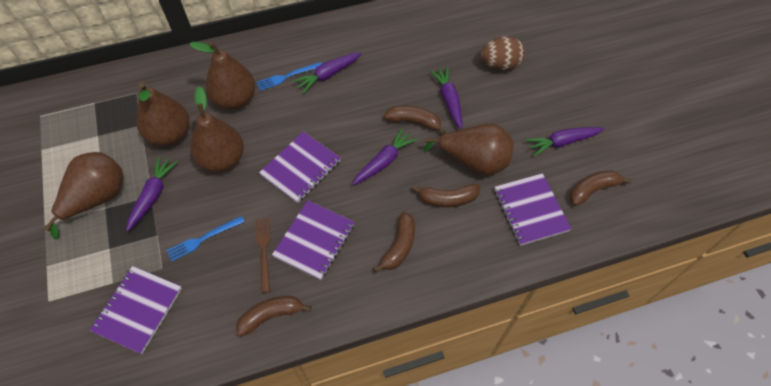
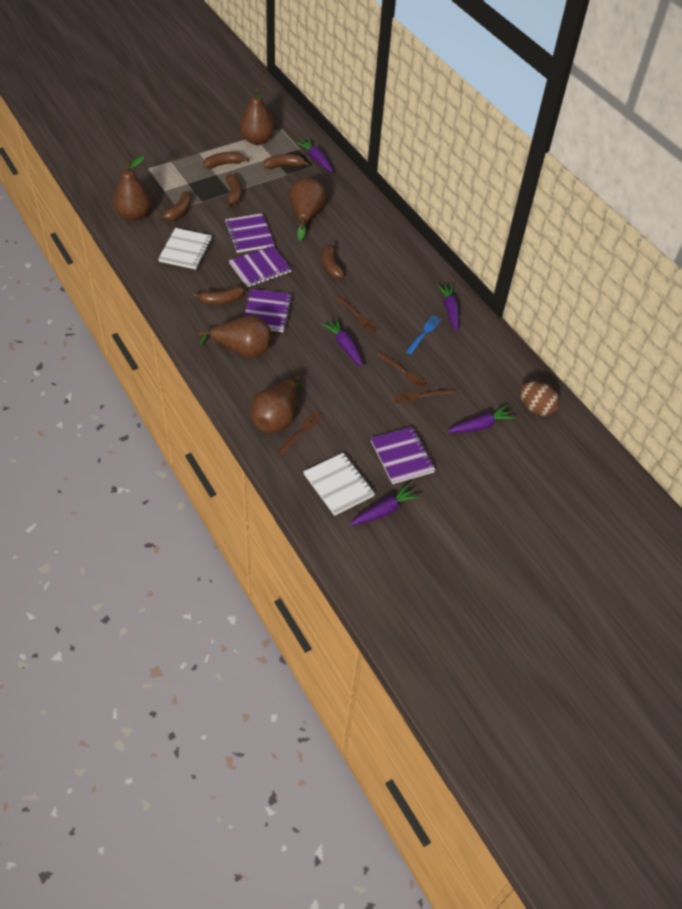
blue fork: [166,216,244,262] [257,62,322,91] = 2 -> [406,315,441,354] = 1
brown banana: [236,296,311,337] [373,212,415,272] [384,105,446,134] [412,184,480,207] [570,171,632,206] = 5 -> [158,191,192,220] [193,285,245,305] [203,152,249,169] [225,174,242,207] [263,154,310,169] [322,242,344,278] = 6
brown fork: [255,218,270,293] = 1 -> [278,410,323,456] [335,295,379,334] [377,352,429,390] [392,389,456,404] = 4
white notebook: none = 0 -> [158,228,212,269] [303,453,375,516] = 2

